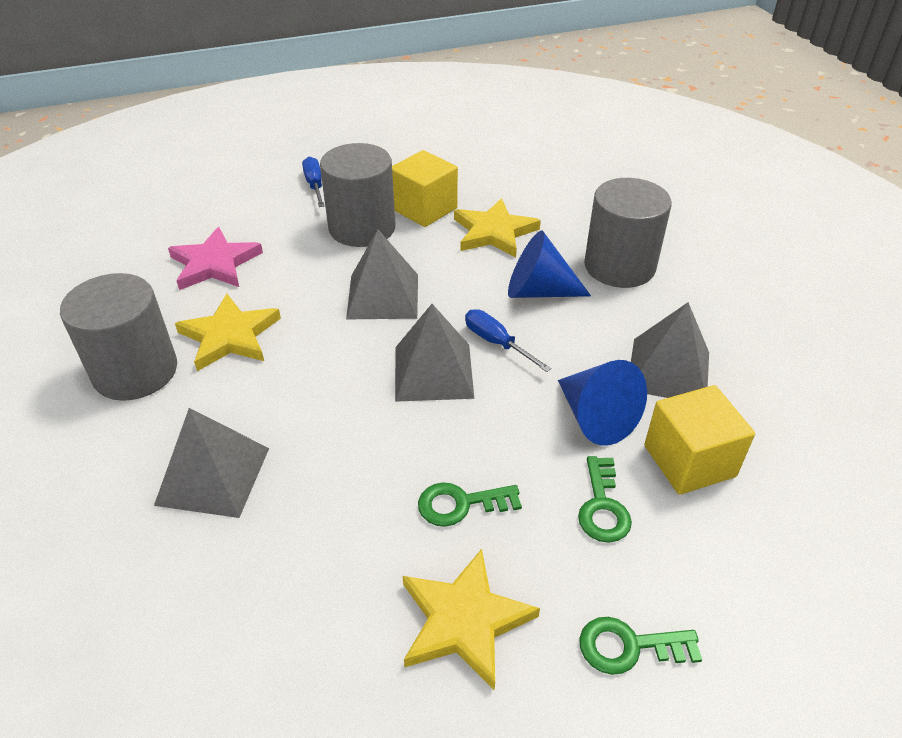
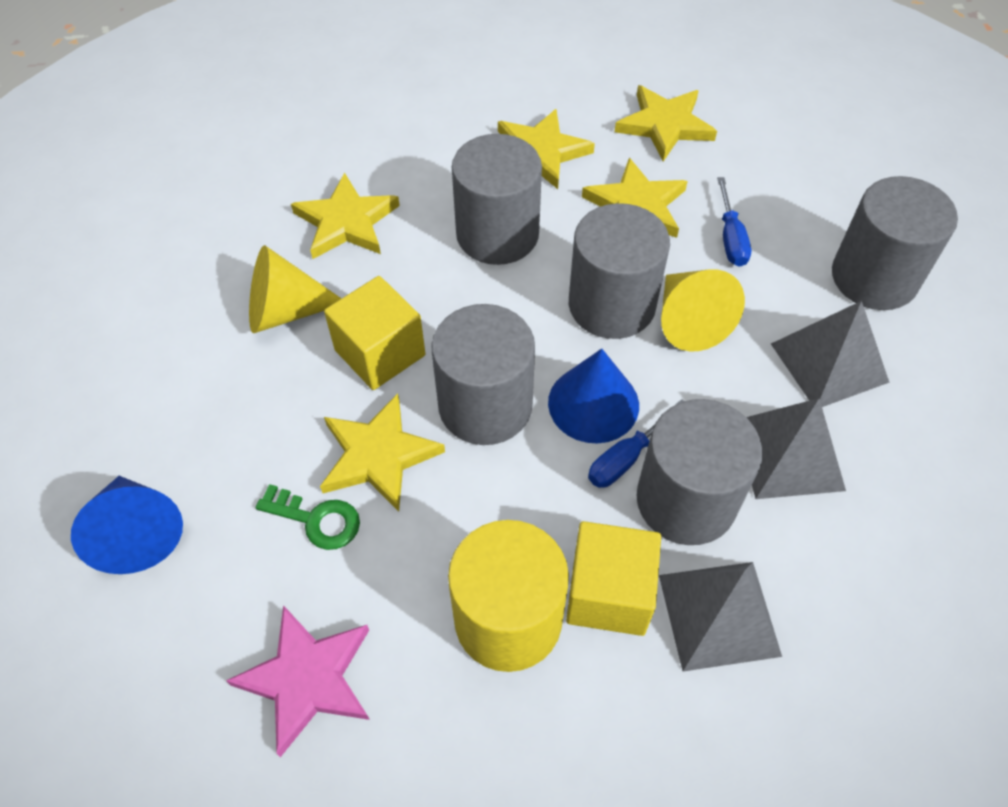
green key: [418,482,522,527] [578,456,632,543] [579,617,702,675] = 3 -> [256,484,360,550] = 1
grey cylinder: [60,273,177,401] [320,143,396,247] [584,178,672,288] = 3 -> [431,304,535,445] [452,134,542,265] [569,203,670,339] [636,399,762,545] [832,176,958,310] = 5
grey pyramid: [154,408,269,518] [346,229,418,320] [395,304,474,402] [631,302,709,398] = 4 -> [659,562,782,672] [746,398,846,499] [771,301,889,407] = 3
yellow cone: none = 0 -> [249,245,342,333] [661,270,745,352] = 2
yellow cylinder: none = 0 -> [448,520,569,672] = 1
yellow star: [175,293,281,371] [403,549,540,690] [454,198,541,258] = 3 -> [291,173,400,259] [320,393,445,511] [498,109,595,189] [582,158,688,238] [615,85,717,161] = 5

